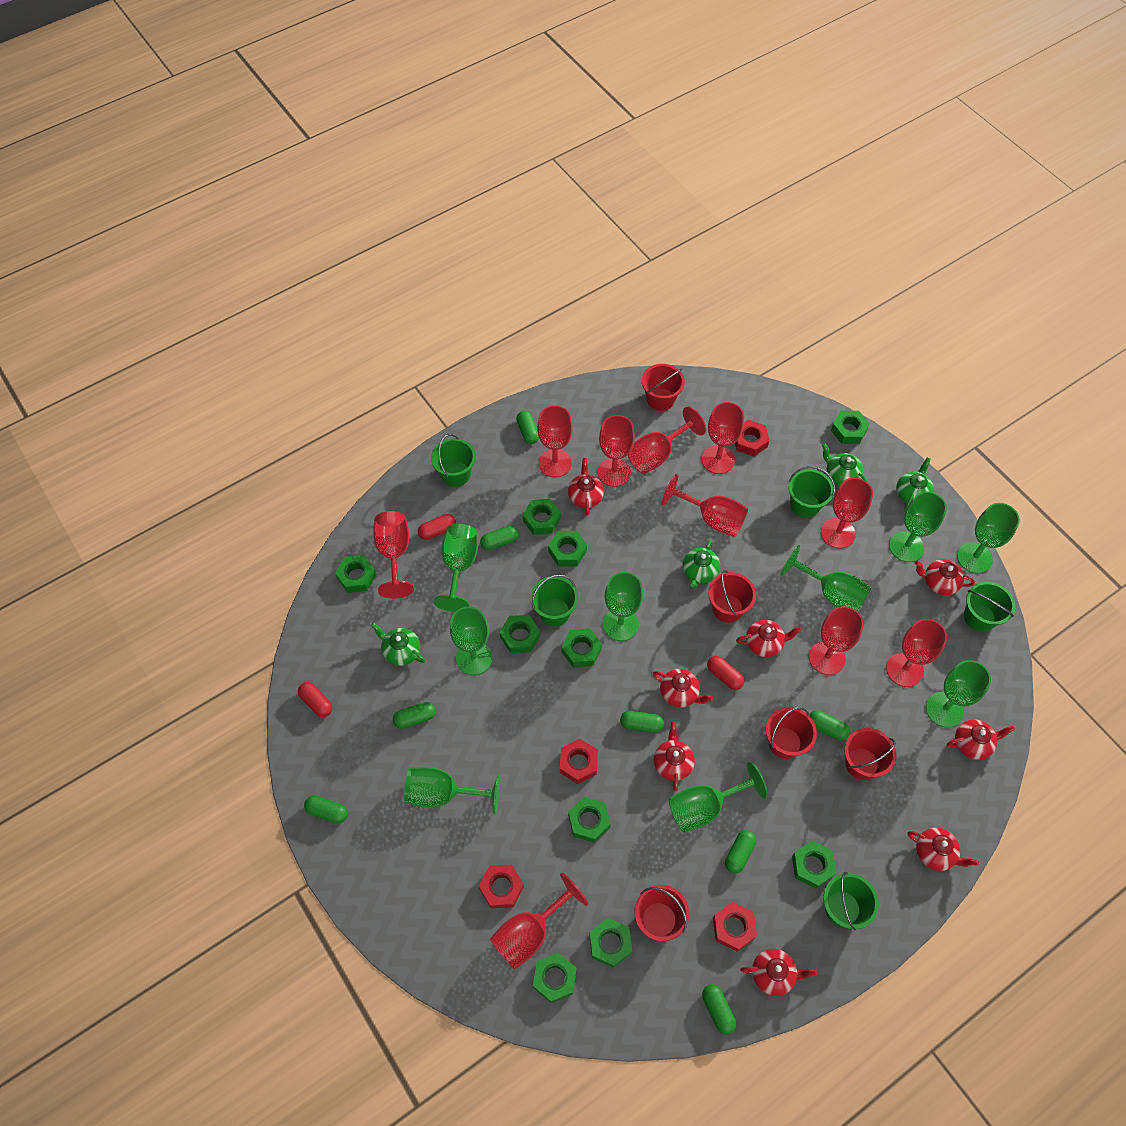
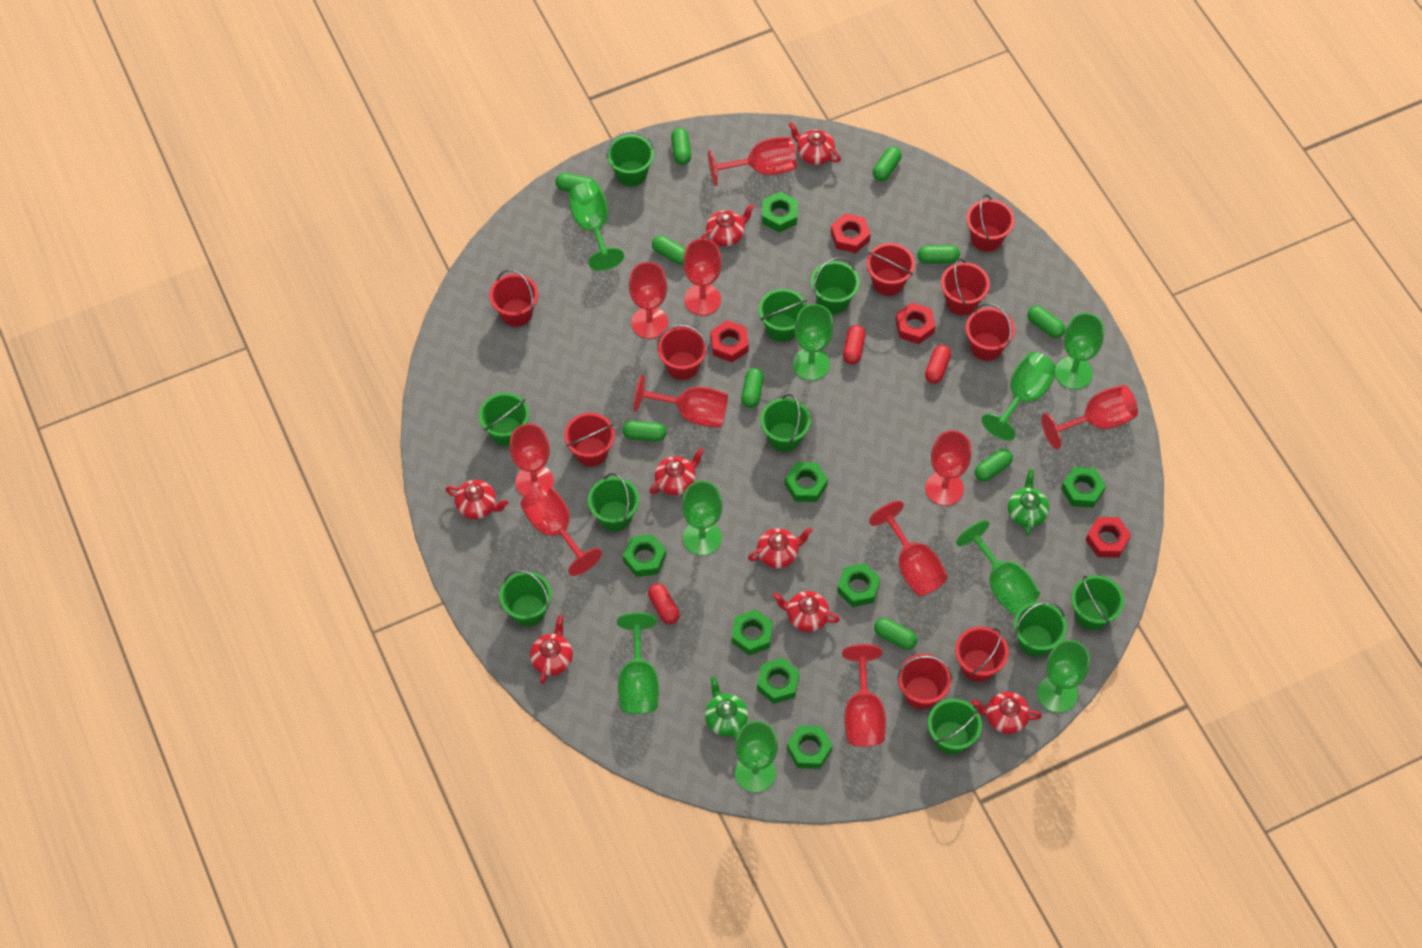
green bucket: [431,434,476,487] [531,575,578,626] [788,466,835,518] [823,872,879,930] [964,581,1015,632] = 5 -> [479,392,529,446] [499,570,552,626] [588,473,639,531] [606,130,654,186] [759,289,807,342] [760,394,811,452] [811,257,859,314] [928,699,982,755] [1014,602,1067,657] [1071,575,1124,630] = 10
green capsule: [304,795,348,824] [393,702,436,729] [480,525,519,550] [516,411,539,444] [620,711,664,733] [702,984,736,1035] [725,830,756,874] [809,710,850,741] = 8 -> [555,173,596,192] [622,421,667,442] [652,235,686,265] [671,128,691,165] [741,368,764,408] [873,147,902,181] [874,618,917,650] [918,245,960,264] [975,449,1013,482] [1027,306,1065,338] = 10
green nut: [335,555,376,593] [500,615,540,653] [523,499,561,535] [533,953,577,1003] [548,531,587,566] [562,628,602,668] [568,797,611,843] [589,918,632,968] [792,841,836,889] [831,411,870,444] = 10 -> [623,534,666,577] [732,609,773,655] [757,658,800,704] [762,192,798,232] [785,462,828,502] [787,726,833,769] [837,563,880,607] [1061,467,1106,508] = 8
green teapot: [371,622,425,666] [683,540,720,589] [822,443,868,486] [896,458,934,510] = 4 -> [705,676,748,742] [1008,469,1049,536] = 2
red bucket: [635,885,689,941] [642,364,685,411] [708,570,756,622] [766,707,817,759] [844,728,896,780] = 5 -> [489,270,538,327] [564,413,615,467] [657,324,708,380] [866,243,915,296] [897,654,952,709] [941,258,990,315] [955,626,1009,682] [966,195,1015,252] [966,303,1015,361] = 9

